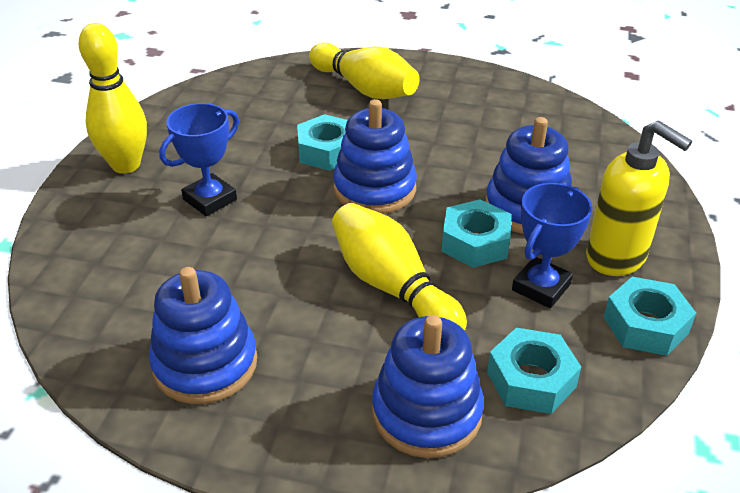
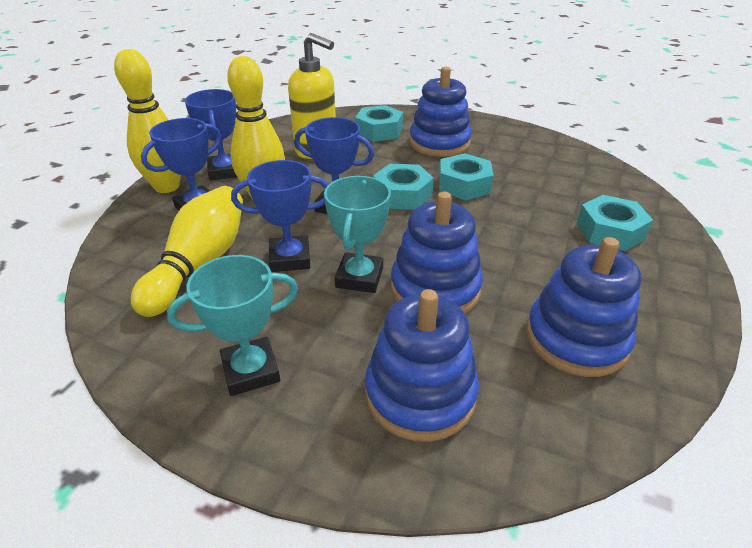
blue trophy: [159,103,239,216] [512,183,592,308] = 2 -> [141,118,221,210] [184,89,237,180] [231,160,329,272] [295,117,374,214] = 4
turquoise trophy: none = 0 -> [167,255,298,396] [324,176,391,293] = 2

